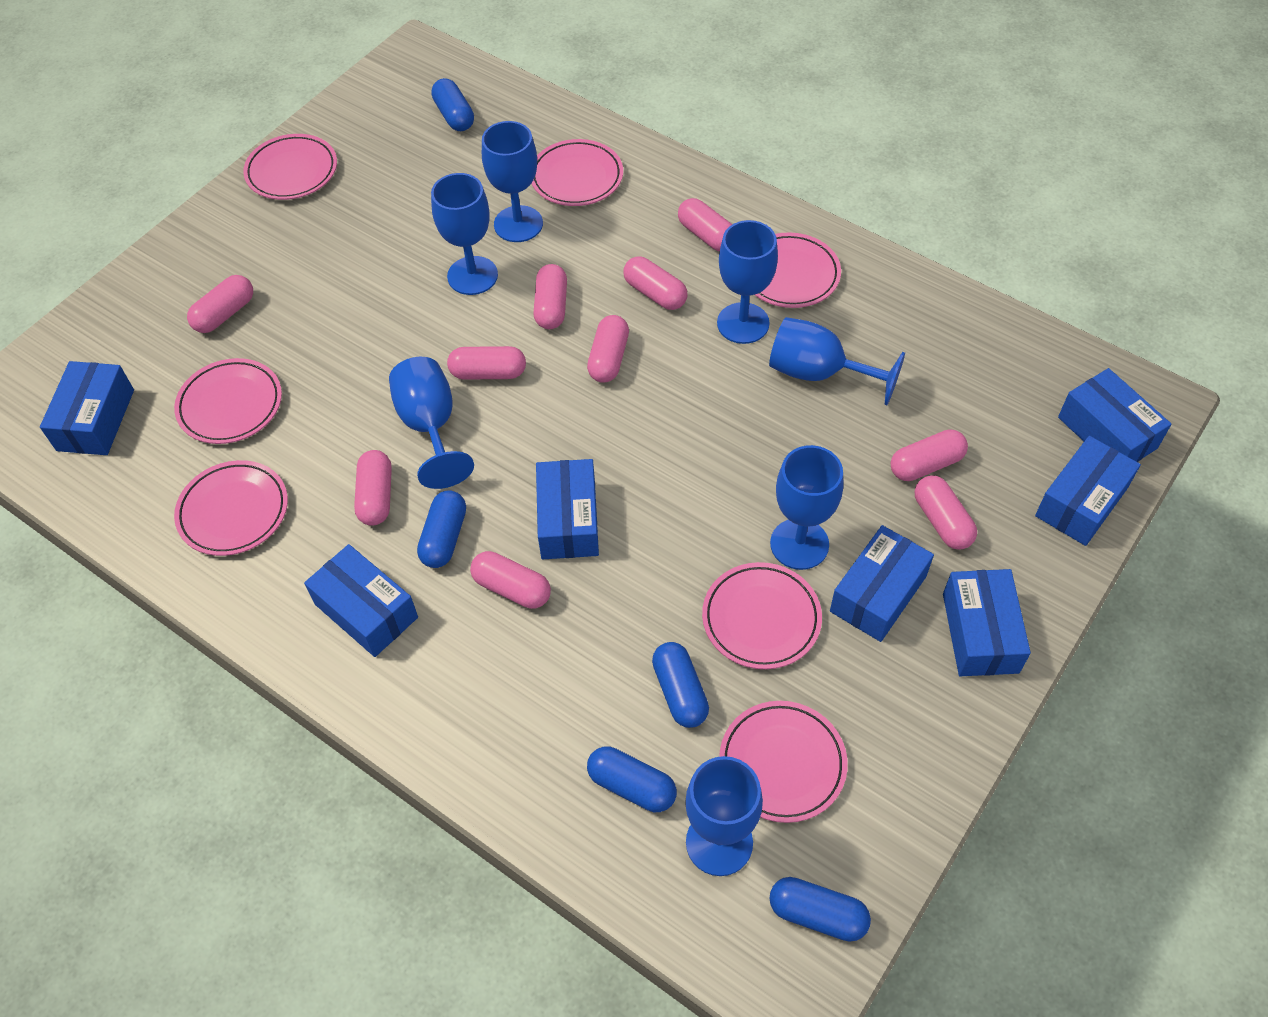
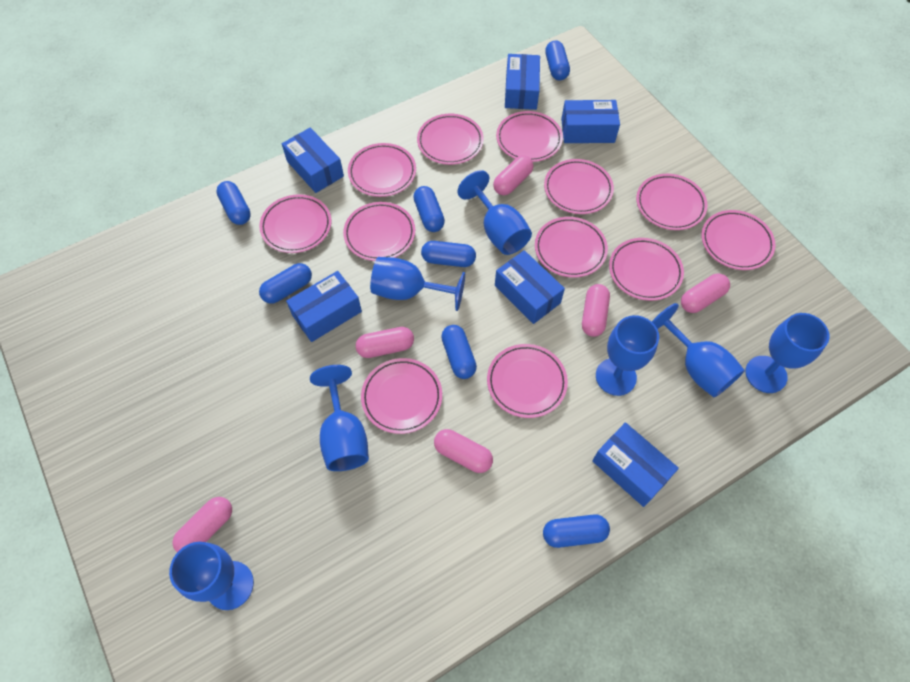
blue box: [40,361,134,455] [304,544,418,657] [536,459,599,559] [830,525,934,642] [943,569,1031,676] [1035,436,1141,546] [1058,368,1171,462] = 7 -> [282,128,344,193] [286,271,362,342] [495,250,565,324] [505,54,540,110] [561,100,620,143] [592,422,679,507] = 6
blue capsule: [417,490,466,568] [431,78,474,131] [587,746,677,812] [652,642,709,728] [769,877,871,942] = 5 -> [216,181,251,225] [259,263,312,304] [413,186,445,232] [421,241,476,267] [441,325,477,379] [543,514,610,548] [545,41,570,80] = 7
pink capsule: [187,275,253,333] [354,450,392,526] [447,346,526,380] [470,551,551,609] [533,264,567,329] [587,315,629,383] [623,256,688,310] [678,198,732,252] [891,429,968,481] [915,475,977,550] = 10 -> [173,497,232,552] [356,327,414,358] [434,429,493,473] [493,155,533,195] [582,284,610,337] [681,274,730,313] = 6
pink plate: [174,358,282,444] [174,460,288,556] [243,134,337,200] [531,139,623,206] [702,562,822,669] [719,701,848,823] [755,232,841,308] = 7 -> [259,194,331,253] [343,202,415,261] [348,143,416,197] [361,358,442,434] [417,114,484,165] [487,344,568,418] [496,111,563,162] [535,217,608,278] [544,159,614,214] [609,238,684,301] [636,174,708,230] [701,210,775,270] = 12

